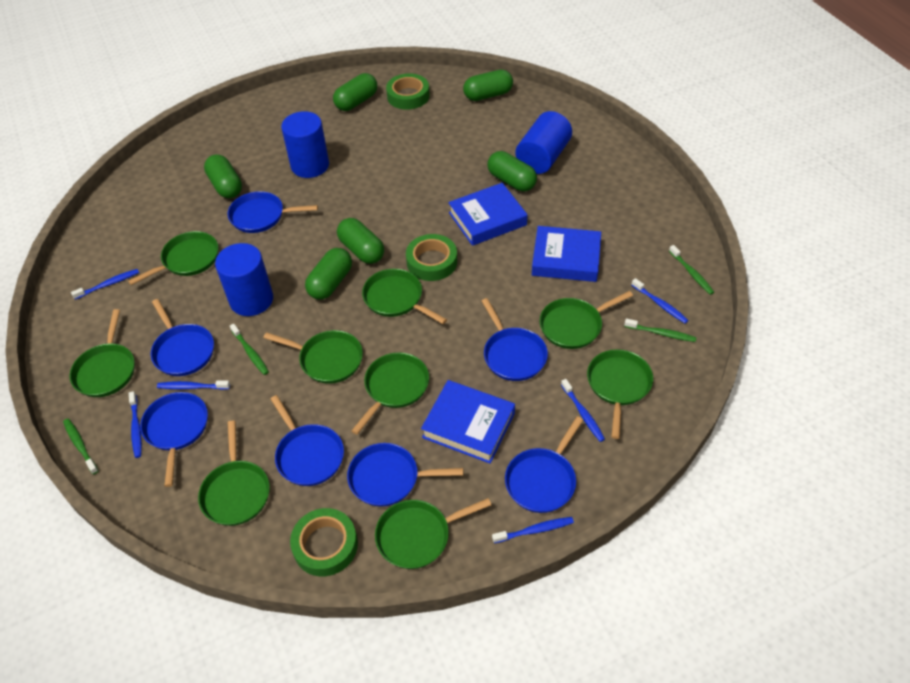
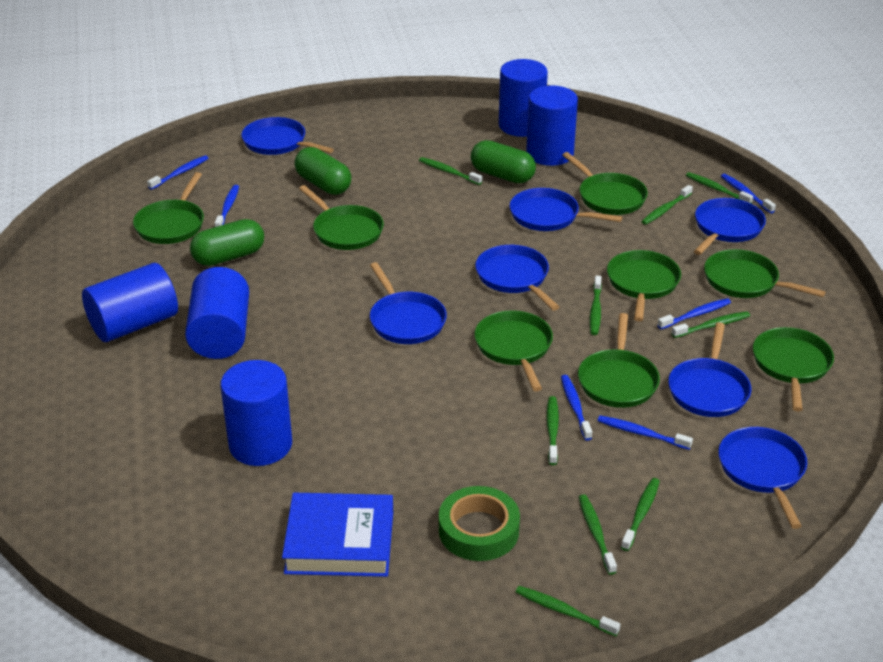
blue book: [421,380,515,463] [448,183,527,246] [532,226,601,282] = 3 -> [282,493,393,577] = 1
blue cylinder: [215,243,273,316] [281,111,329,178] [515,111,572,174] = 3 -> [82,263,178,342] [185,267,249,359] [220,360,292,466] [499,59,548,137] [526,85,578,166] = 5
green capsule: [204,154,242,198] [305,248,352,299] [333,73,377,111] [337,218,384,264] [463,70,513,101] [487,151,537,191] = 6 -> [190,219,264,266] [294,147,351,195] [471,140,536,183] = 3
green pan: [70,309,135,397] [128,231,219,285] [198,421,270,526] [264,330,363,384] [351,352,429,435] [362,269,447,324] [375,498,491,569] [540,291,633,349] [587,349,653,439] = 9 -> [133,172,204,244] [299,185,384,250] [474,310,553,391] [562,152,648,215] [578,313,660,408] [607,250,681,322] [704,249,826,298] [753,327,834,411] = 8
green tape: [290,508,358,576] [386,73,430,110] [406,234,457,281] = 3 -> [439,486,520,561] = 1
green toothbrush: [63,419,98,474] [230,324,269,375] [624,318,697,342] [669,245,714,295] = 4 -> [419,157,482,185] [516,586,620,636] [547,396,559,465] [579,495,617,575] [590,276,602,335] [621,478,660,551] [641,185,693,225] [671,311,750,338] [686,172,753,204] = 9

